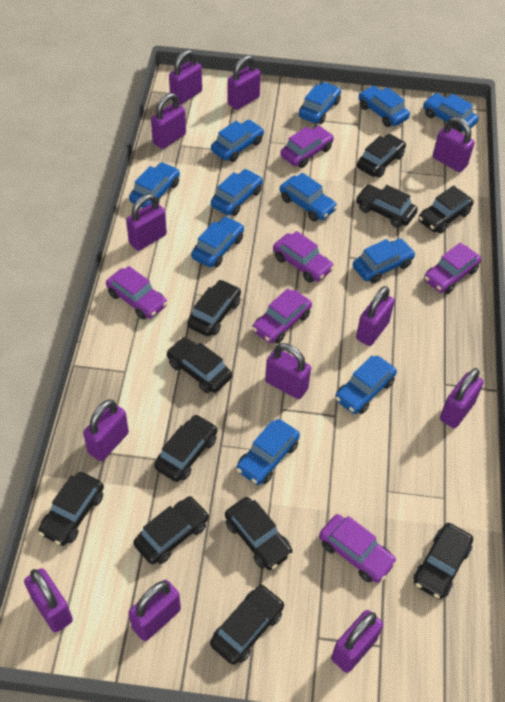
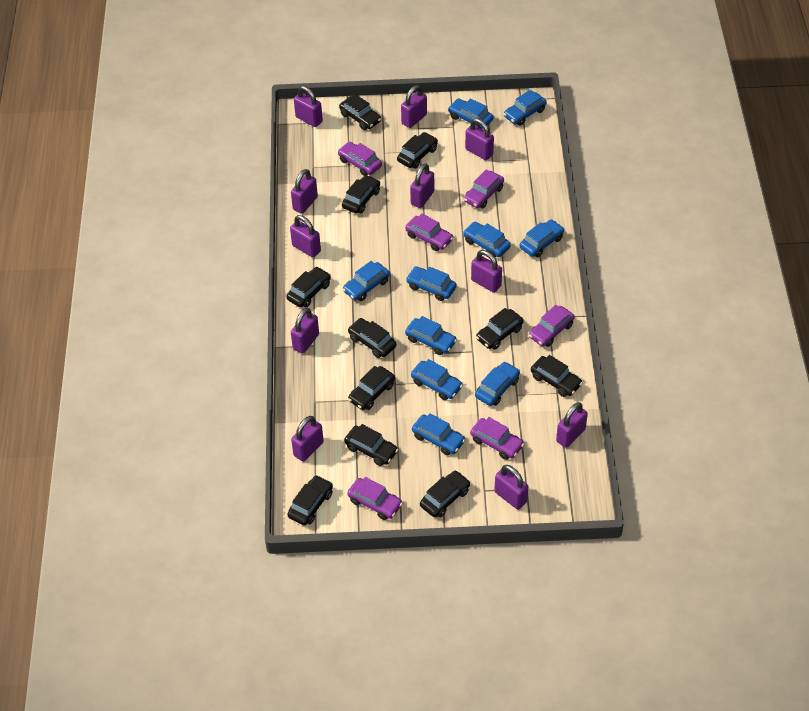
blue car: [129,162,180,208] [191,216,244,267] [211,120,264,162] [211,169,263,216] [236,419,300,485] [280,173,338,221] [299,82,341,124] [335,355,397,414] [353,239,416,283] [359,86,410,127] [423,93,479,133] = 11 -> [342,261,390,301] [405,316,457,355] [406,266,457,301] [411,359,463,400] [412,413,466,455] [448,98,494,129] [463,222,511,258] [475,361,520,406] [503,90,547,126] [520,219,564,257] = 10
purple padlock: [24,568,73,633] [83,399,129,461] [126,194,167,251] [128,580,181,641] [151,93,186,149] [169,50,202,105] [227,55,261,110] [265,343,311,399] [331,610,383,673] [356,286,395,346] [433,117,475,172] [440,368,484,428] = 12 -> [290,215,321,258] [291,169,318,214] [291,308,319,354] [291,416,324,462] [294,86,323,127] [401,85,427,128] [410,163,434,208] [465,118,494,160] [471,250,502,293] [494,465,528,510] [556,402,588,448] = 11

